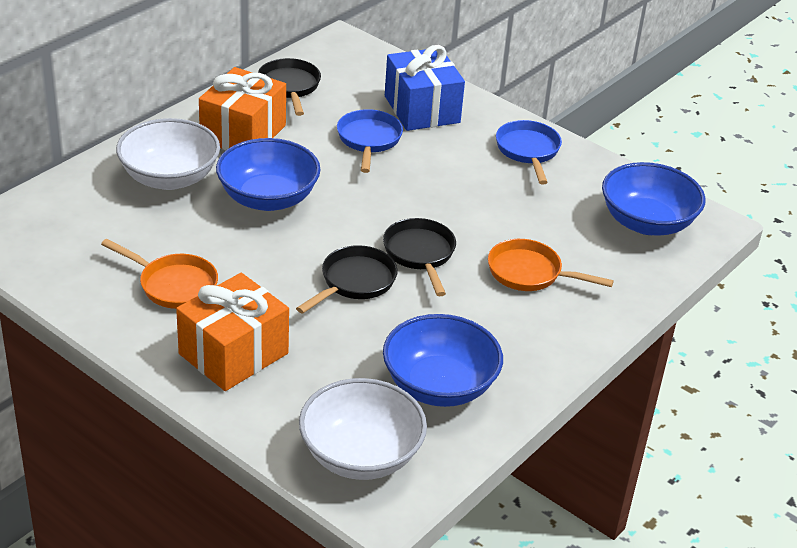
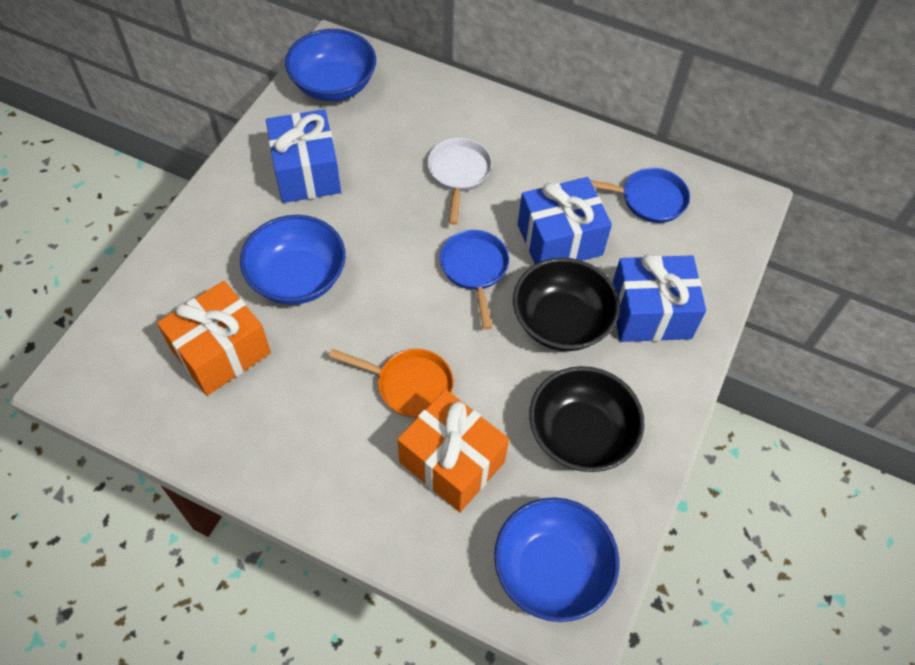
black bowl: none = 0 -> [513,258,620,351] [529,366,645,472] = 2
black pan: [258,58,321,116] [296,245,398,314] [383,218,456,296] = 3 -> none = 0
blue gift: [385,45,465,131] = 1 -> [266,109,341,203] [518,177,612,264] [612,254,706,342] = 3
orange pan: [101,239,218,309] [488,239,614,291] = 2 -> [329,349,454,418] = 1
white bowl: [116,118,220,190] [299,378,427,480] = 2 -> none = 0
white pan: none = 0 -> [428,138,492,225] = 1

